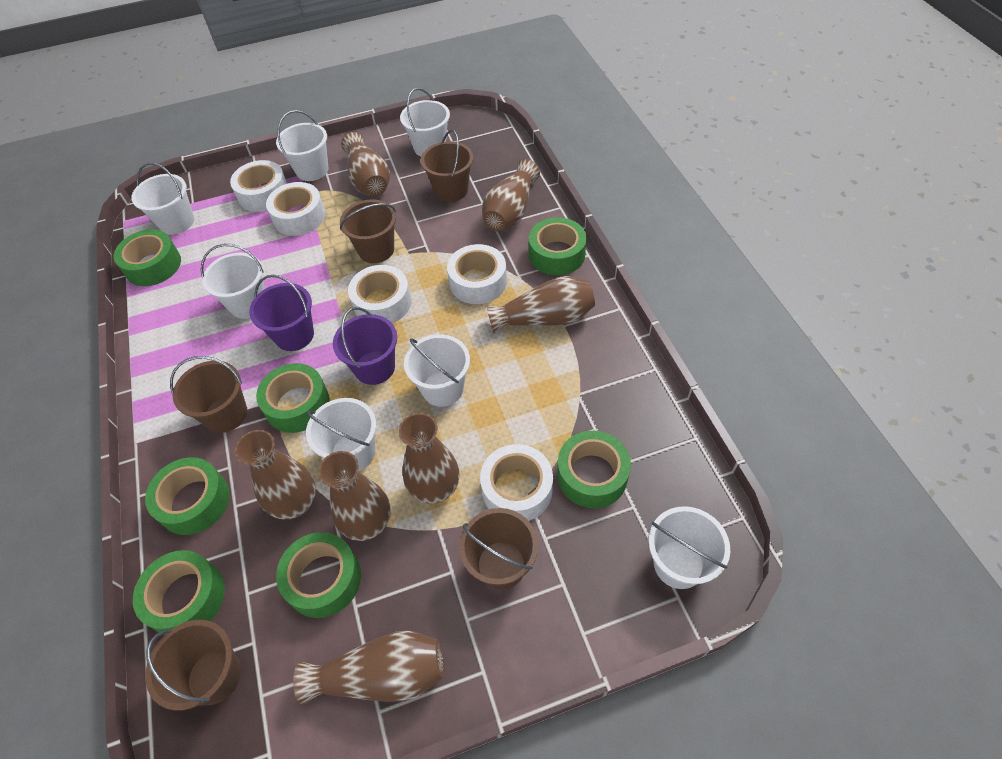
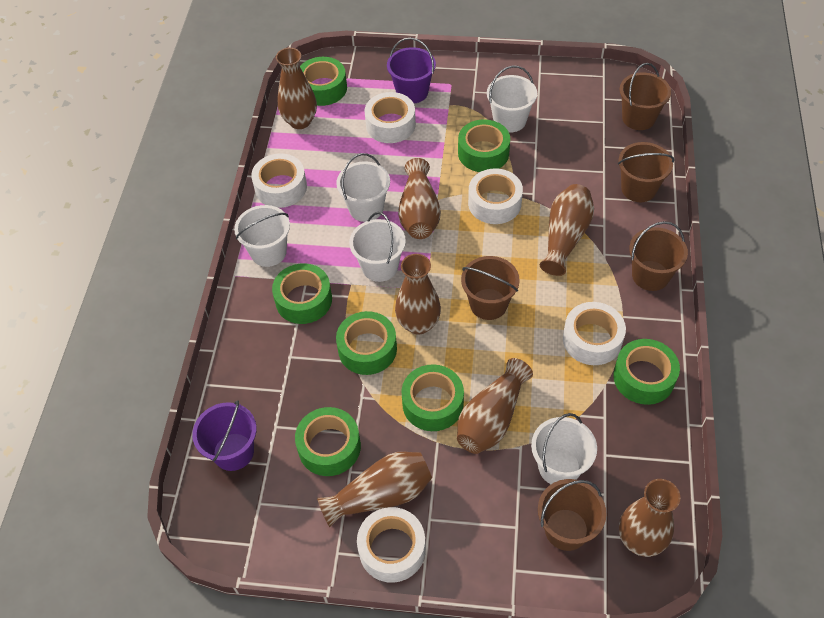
white bucket: [131,162,194,235] [201,244,265,319] [276,110,328,181] [306,398,376,471] [400,88,450,157] [404,334,470,407] [649,506,730,589] = 7 -> [234,205,290,267] [337,153,390,222] [349,212,406,282] [487,66,537,133] [531,413,597,484] = 5

